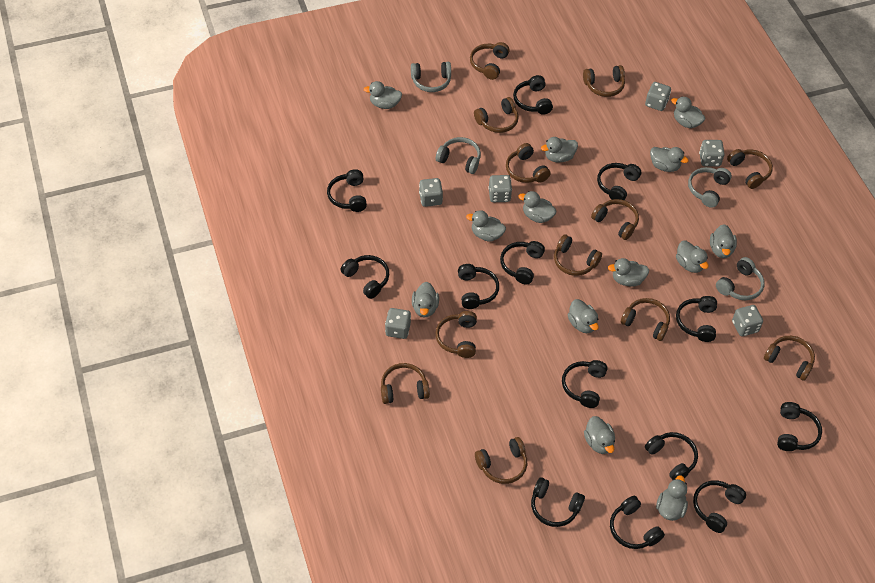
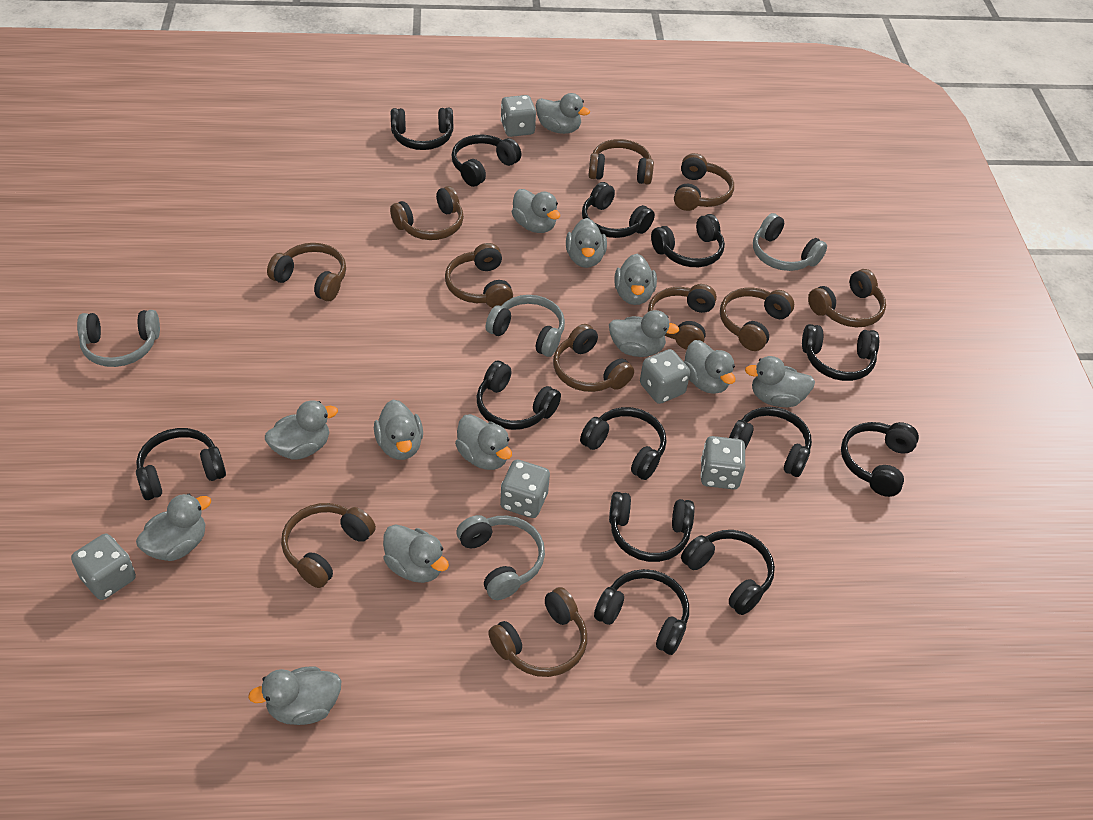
brown headphones: [381,363,430,404] [436,311,477,358] [470,42,510,80] [474,97,519,133] [475,437,527,484] [506,143,551,183] [554,234,602,276] [583,65,625,97] [591,199,639,240] [621,298,670,341] [727,149,773,189] [764,336,815,381] = 12 -> [267,243,346,301] [281,503,376,588] [390,186,464,240] [445,243,513,308] [488,587,587,677] [553,324,634,392] [588,139,654,185] [648,284,717,350] [674,153,734,211] [720,288,794,351] [808,269,886,327] = 11
grey dice: [385,308,411,339] [419,178,443,207] [489,175,512,202] [645,82,671,111] [699,140,725,166] [732,305,763,336] = 6 -> [71,534,136,600] [500,459,550,518] [501,95,536,137] [640,349,690,404] [700,436,745,489] = 5

